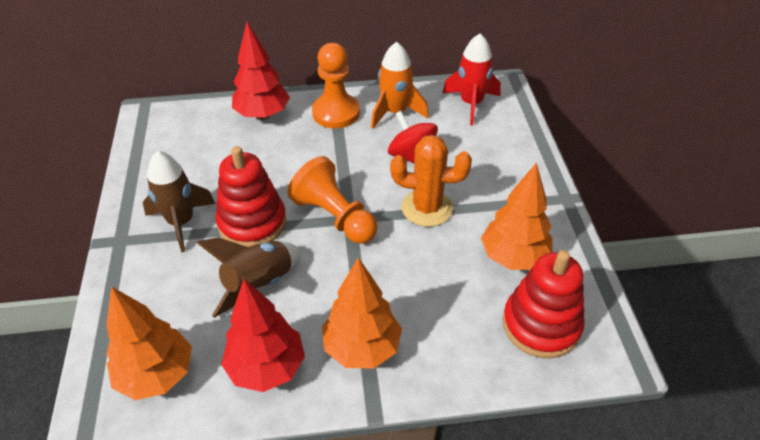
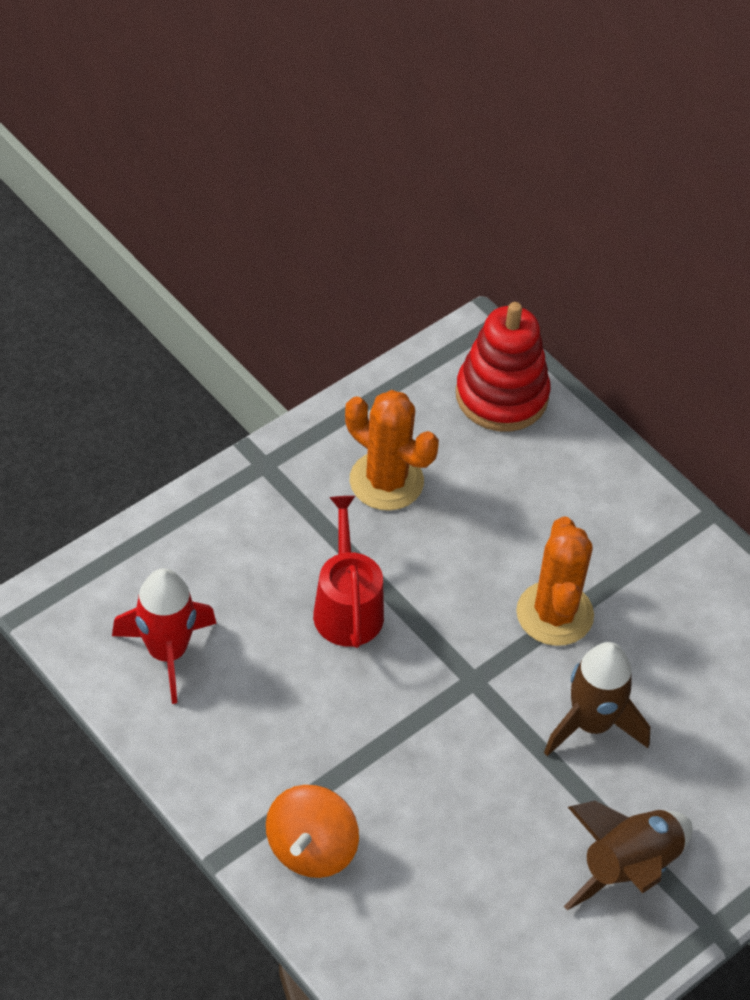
orange cactus: [390,135,472,227] = 1 -> [345,390,439,511] [516,517,594,646] = 2
orange pawn: [288,156,378,244] [312,43,360,128] = 2 -> none = 0
orange rocket: [371,42,429,129] = 1 -> none = 0
orange spinning top: none = 0 -> [266,785,359,878] = 1
orange tree: [106,286,192,400] [322,257,402,369] [481,162,553,270] = 3 -> none = 0
red spinning top: [388,111,438,163] = 1 -> none = 0
red stacking toy: [215,146,287,247] [502,250,585,358] = 2 -> [456,302,550,432] = 1
red tree: [221,279,305,392] [232,22,290,120] = 2 -> none = 0
red watering can: none = 0 -> [313,496,384,648] = 1

